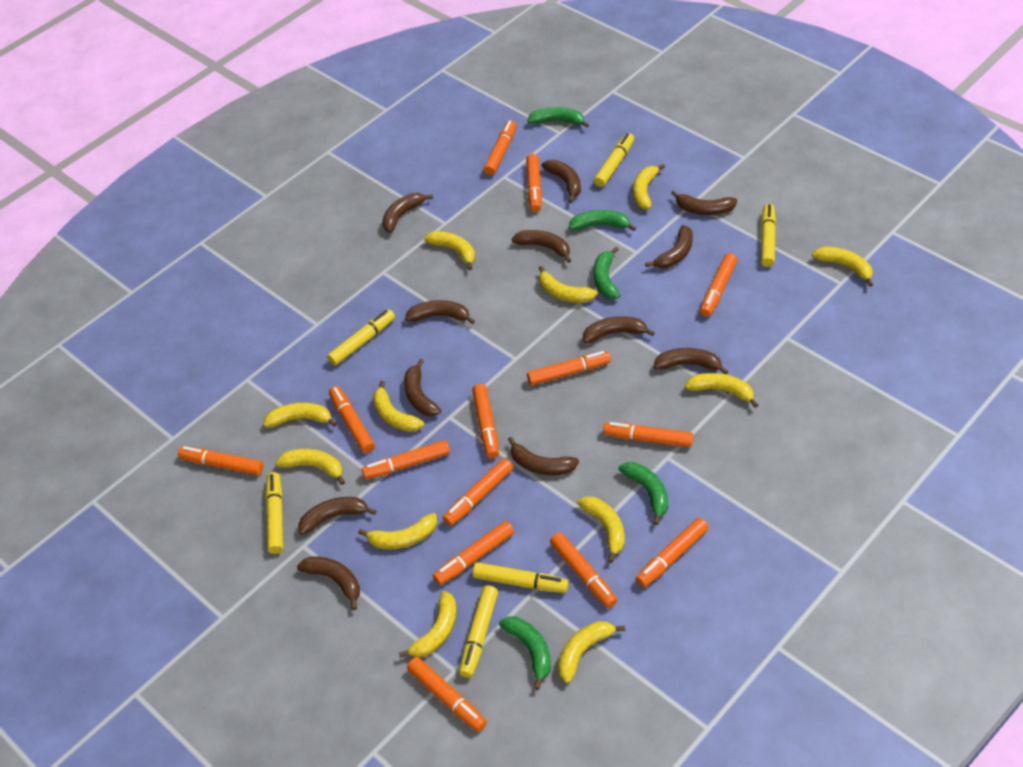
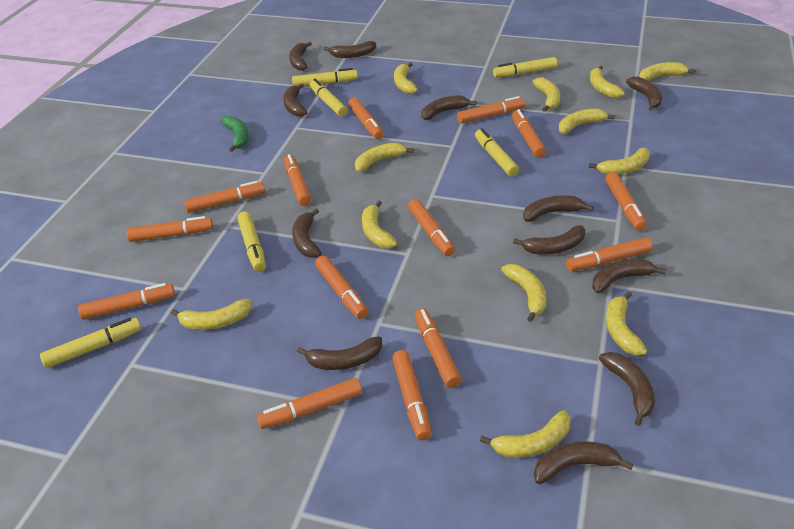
green banana: [499,617,551,690] [527,107,589,128] [569,210,636,231] [593,247,621,299] [618,462,668,525] = 5 -> [220,116,249,152] = 1

